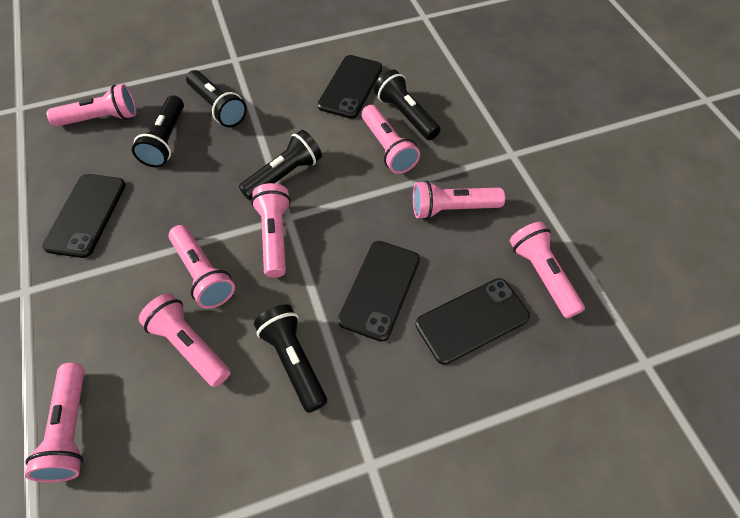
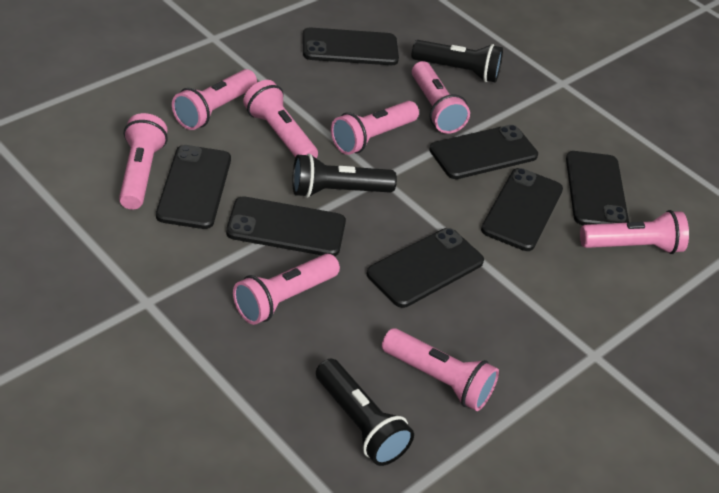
black flashlight: [132,95,184,167] [186,70,247,127] [239,130,322,200] [254,304,327,413] [374,70,441,140] = 5 -> [292,154,397,198] [316,359,414,466] [412,40,503,83] = 3
black phone: [42,174,126,258] [317,55,382,119] [338,241,420,342] [416,278,530,365] = 4 -> [156,145,231,229] [226,196,346,256] [303,27,399,65] [367,228,484,308] [429,125,538,179] [481,168,563,251] [566,151,629,225] = 7

